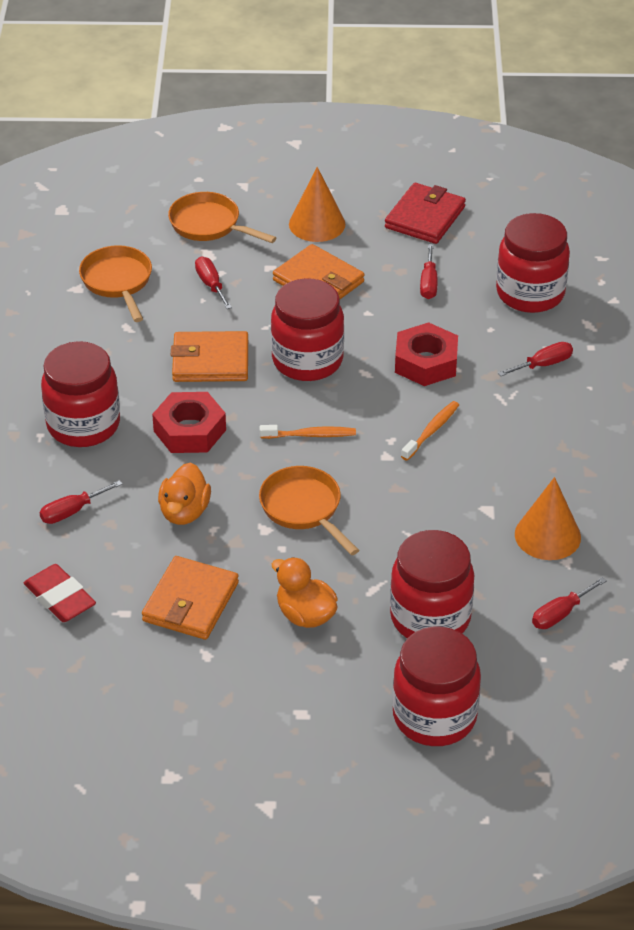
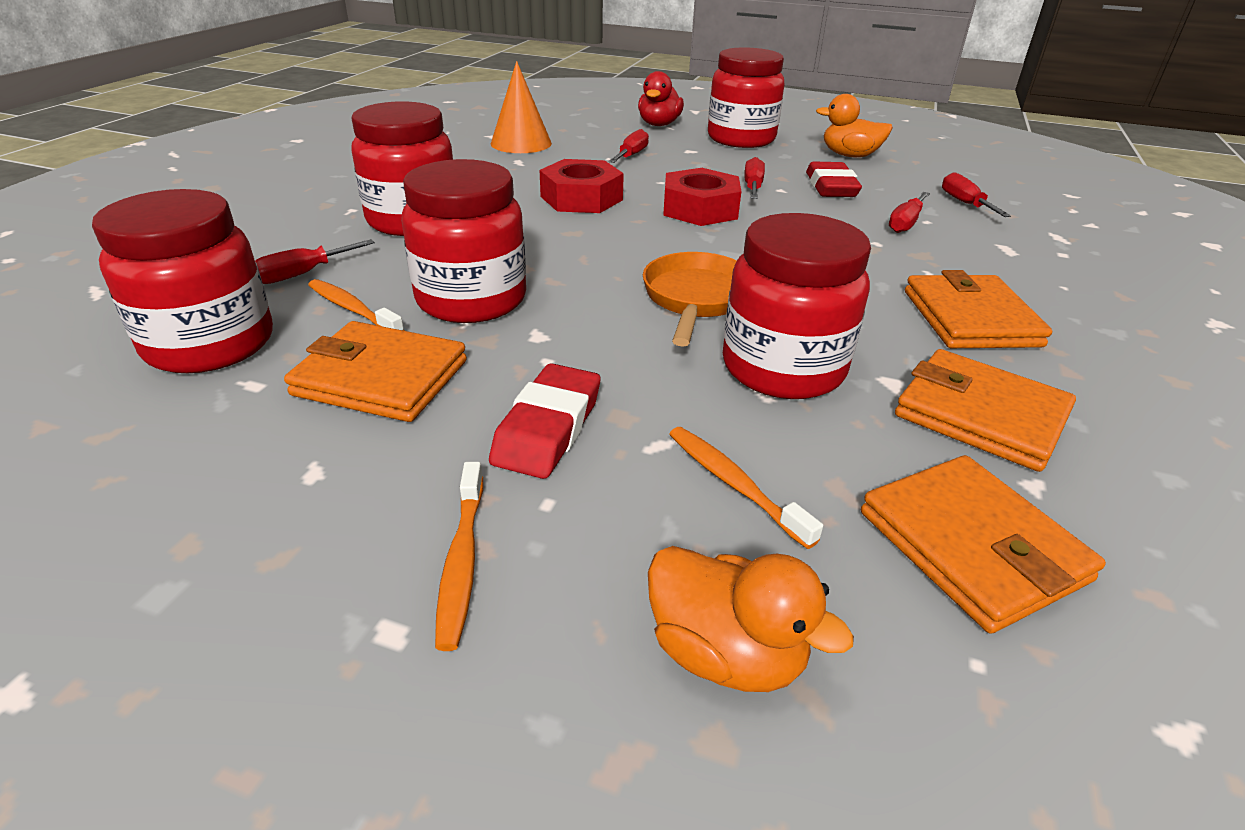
orange cone: [289,167,345,242] [515,477,581,560] = 2 -> [491,61,552,153] = 1
orange pan: [79,245,152,322] [168,192,276,243] [259,466,359,555] = 3 -> [643,252,737,347] = 1
orange toothbrush: [260,425,356,439] [401,401,459,461] = 2 -> [308,279,405,331] [435,462,483,651] [669,427,823,549] = 3
orange wallet: [142,556,239,640] [171,331,248,382] [273,244,364,299] = 3 -> [284,321,467,422] [861,455,1106,634] [895,349,1076,472] [905,270,1052,348] = 4
red duck: none = 0 -> [638,71,684,126] = 1
red eraser: [24,564,96,622] = 1 -> [489,363,601,479] [806,162,862,197] = 2
red wallet: [385,183,466,244] = 1 -> none = 0

